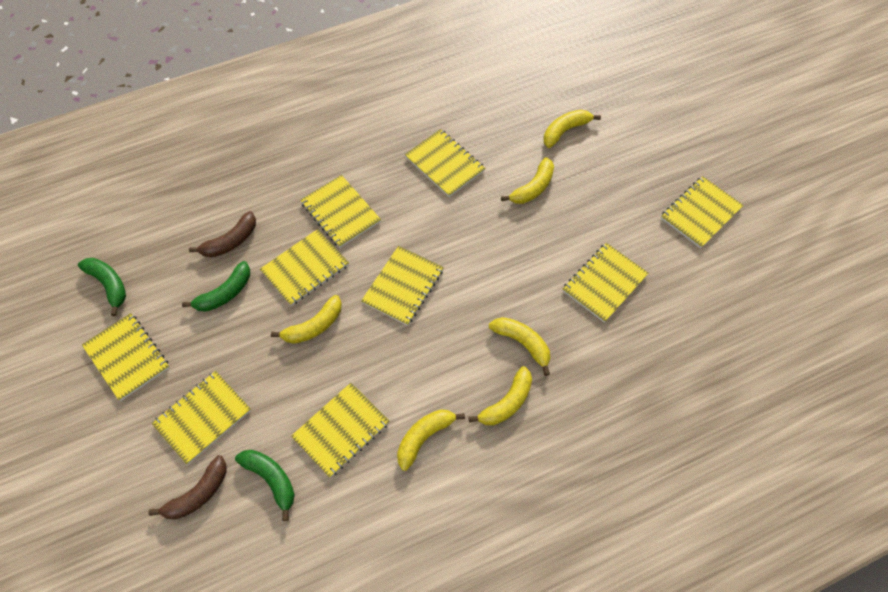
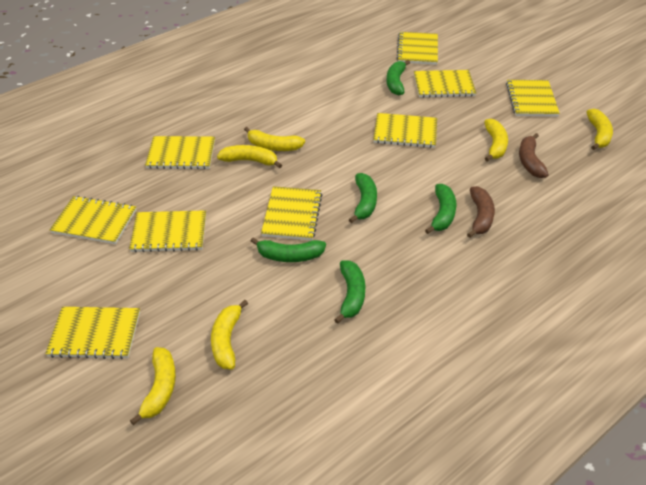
green banana: [78,258,126,316] [182,261,250,312] [235,450,295,521] = 3 -> [251,237,326,262] [334,260,365,324] [349,173,377,223] [387,60,410,95] [425,184,456,234] = 5

